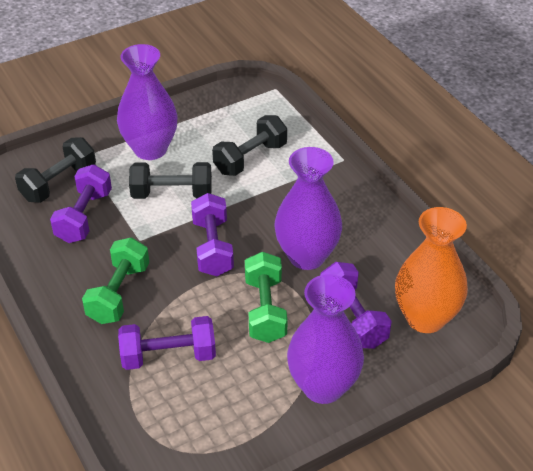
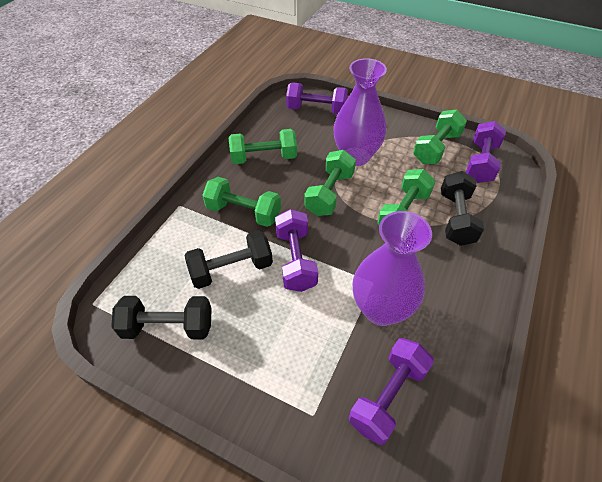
green dumbbell: [82,237,149,324] [245,252,288,343] = 2 -> [202,177,281,227] [229,129,297,164] [304,150,356,216] [377,169,435,225] [413,110,467,164] = 5
orange vase: [395,207,468,333] = 1 -> none = 0
purple vase: [117,44,178,160] [274,147,342,270] [287,274,364,404] = 3 -> [333,58,387,166] [353,211,432,326] = 2

